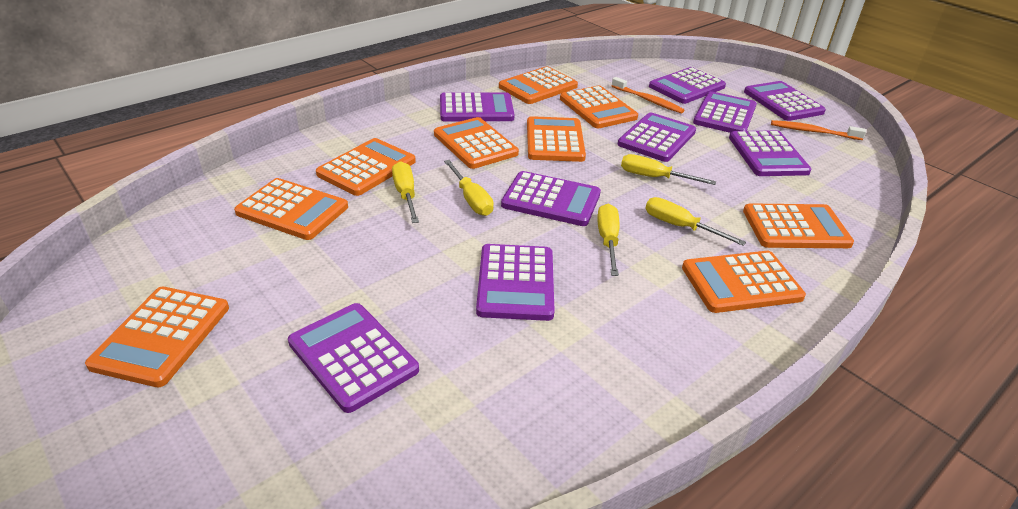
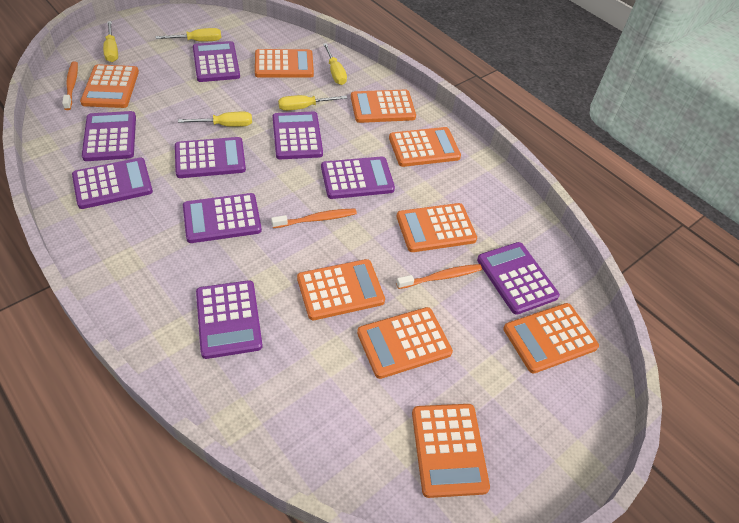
orange toothbrush: [612,77,685,113] [771,120,866,140] = 2 -> [62,61,78,110] [271,208,357,228] [396,264,482,289] = 3

